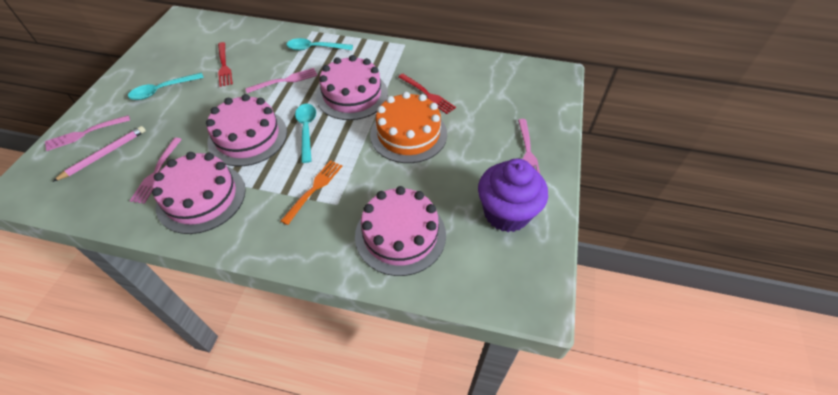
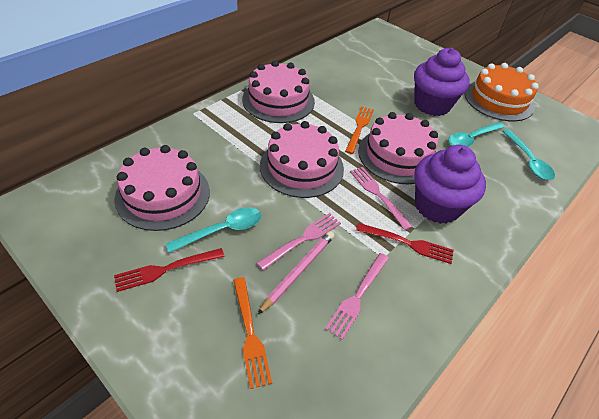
orange fork: [281,160,342,225] = 1 -> [233,277,272,389] [345,106,374,154] = 2
pink fork: [45,115,130,151] [130,138,182,204] [245,68,318,93] [518,119,540,174] = 4 -> [257,213,341,270] [325,253,389,340] [350,167,413,230] = 3
purple cupcake: [478,159,548,232] = 1 -> [414,48,470,116] [414,145,486,224] = 2

